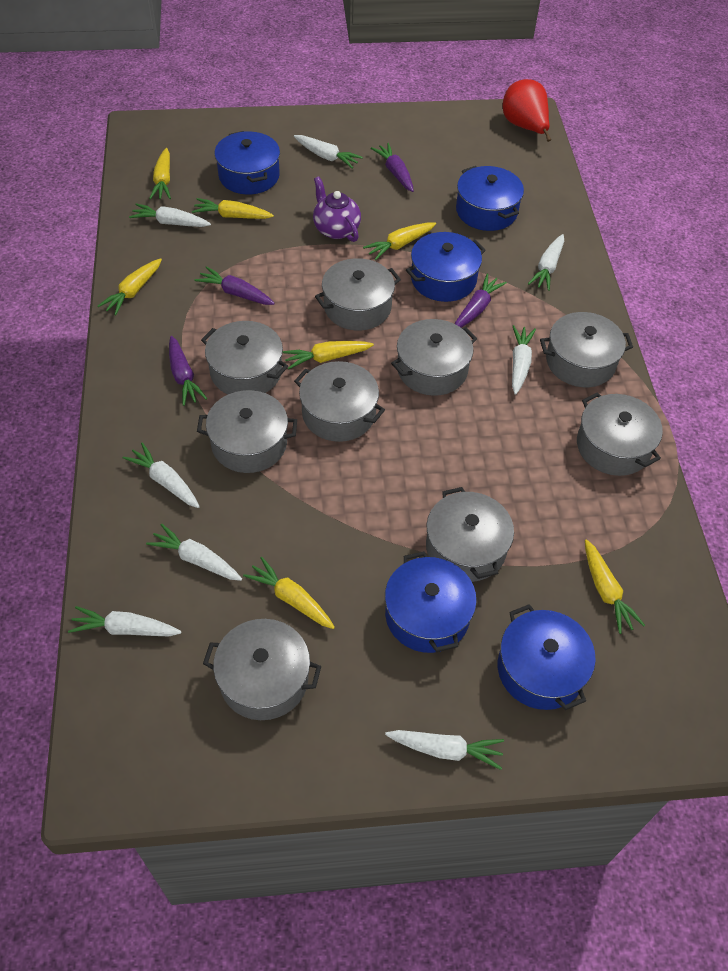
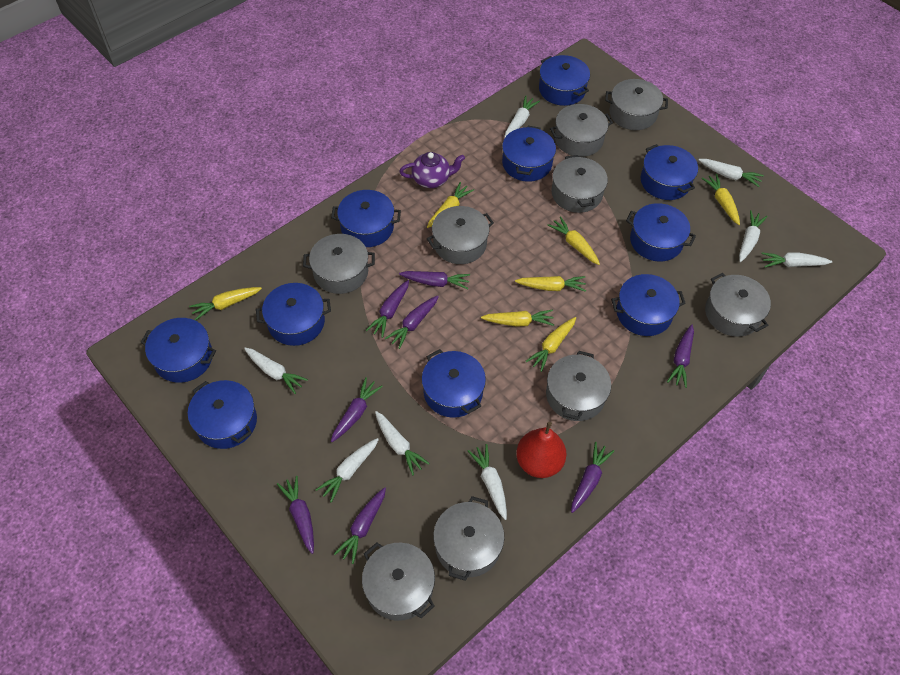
blue pot: [214,131,280,195] [385,551,477,653] [406,232,486,302] [456,166,524,231] [498,604,596,710] = 5 -> [140,318,216,383] [188,380,257,449] [256,283,331,346] [331,190,401,247] [422,349,486,418] [502,126,556,182] [539,55,590,106] [611,274,686,336] [626,203,696,261] [641,144,698,200] = 10
purple carrot: [169,336,207,406] [194,266,275,305] [371,143,414,192] [455,274,507,328] = 4 -> [277,476,314,554] [331,377,383,442] [334,487,386,564] [366,280,409,338] [385,295,439,349] [399,271,470,289] [571,442,614,513] [667,325,694,388] = 8

